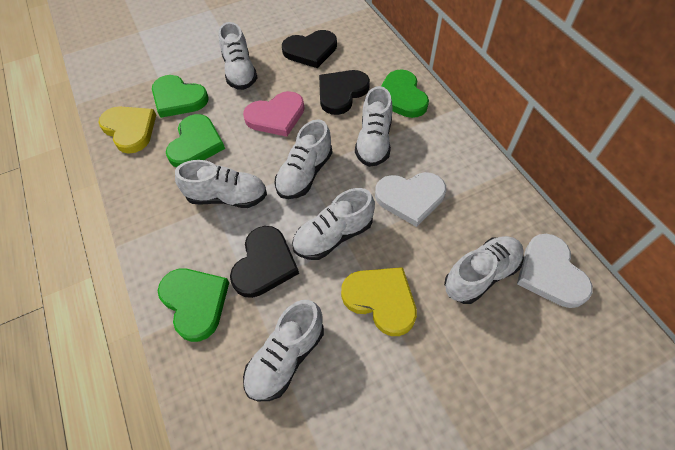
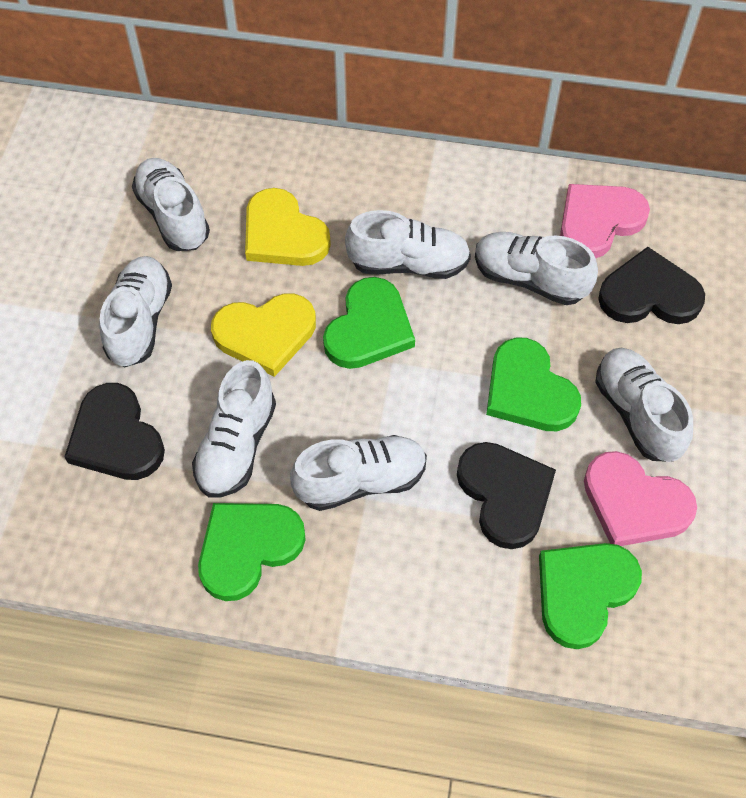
pink heart: [243,91,304,137] = 1 -> [560,184,650,258] [584,451,697,546] = 2
white heart: [375,172,446,227] [517,234,593,308] = 2 -> none = 0

